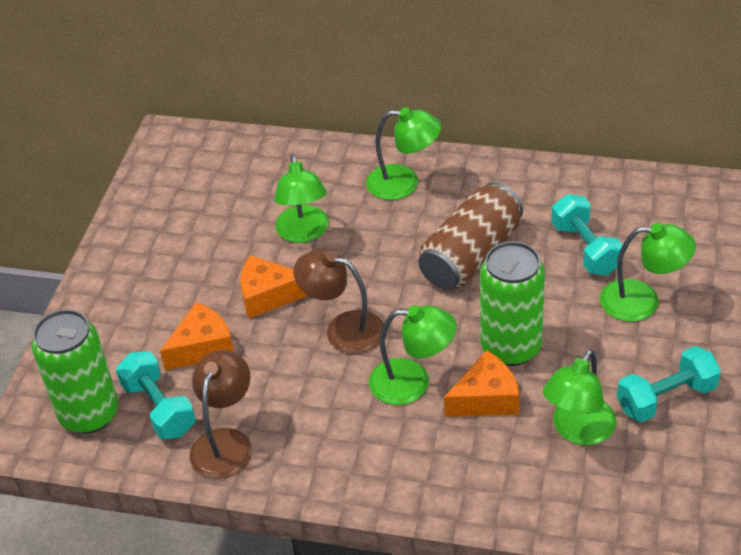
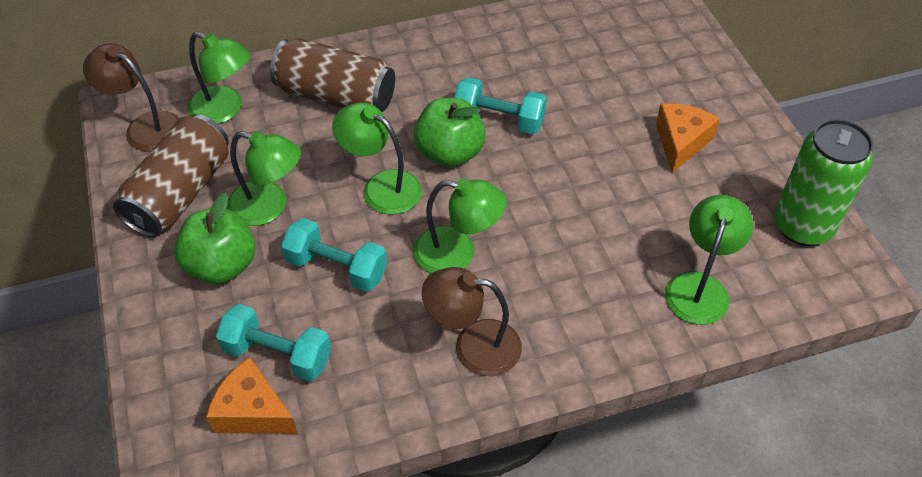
brown can: [418,182,523,290] = 1 -> [113,114,229,237] [270,38,395,112] = 2
green apple: none = 0 -> [174,193,255,284] [414,98,486,167] = 2
green can: [32,309,118,434] [480,241,545,366] = 2 -> [774,119,873,246] = 1
orange cheese: [160,302,234,370] [240,255,309,318] [444,350,520,417] = 3 -> [206,358,298,434] [656,103,720,173] = 2

